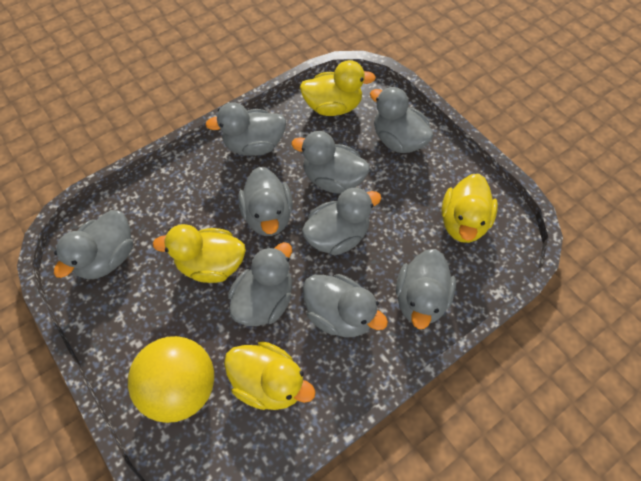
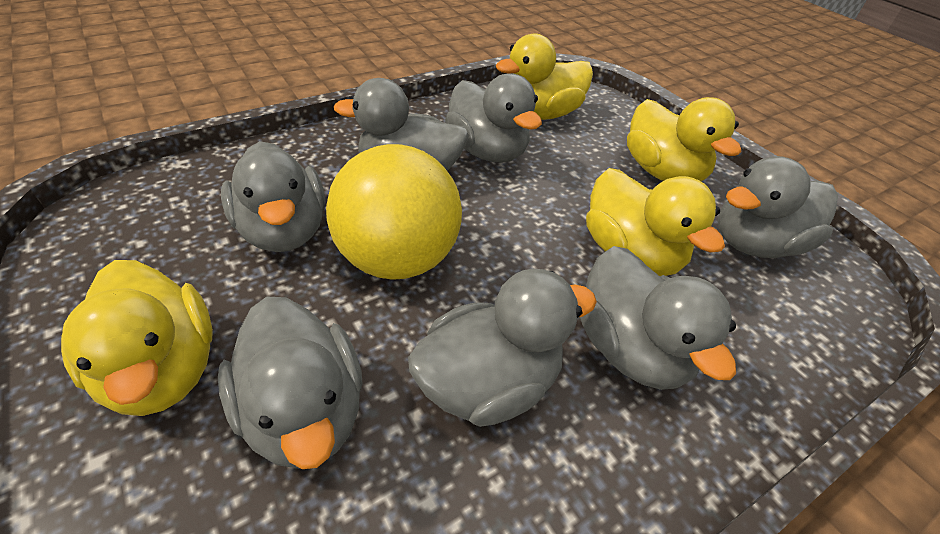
grey duck: [54,210,133,279] [205,103,286,156] [228,242,292,326] [238,167,293,236] [292,131,370,194] [302,187,381,255] [303,274,388,337] [370,87,433,153] [396,249,456,329] = 9 -> [218,297,363,469] [221,141,325,252] [334,78,469,171] [408,269,597,427] [445,73,542,163] [580,246,736,390] [718,156,838,258] = 7

